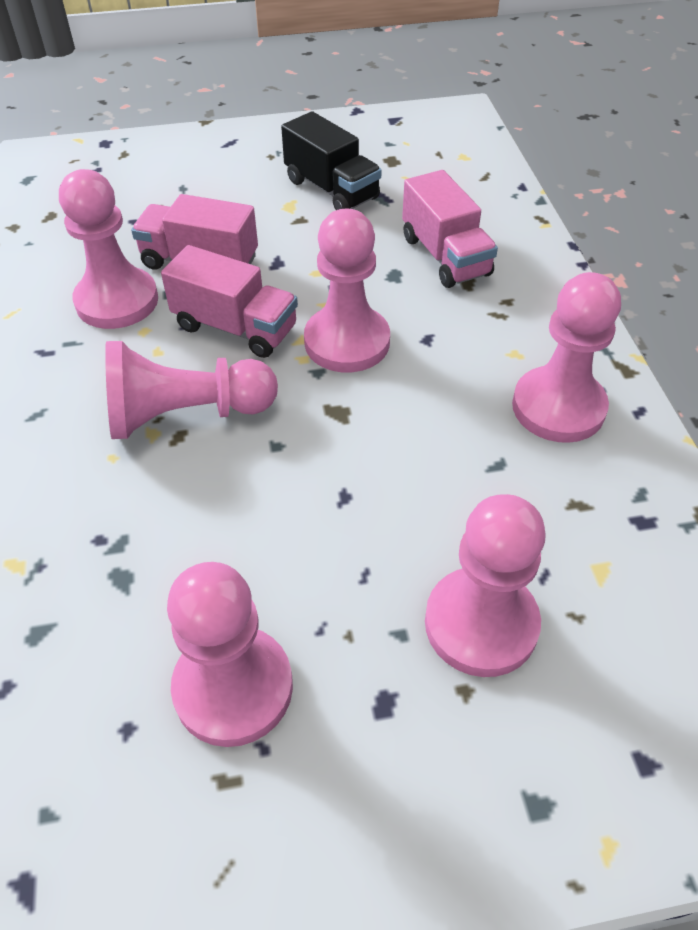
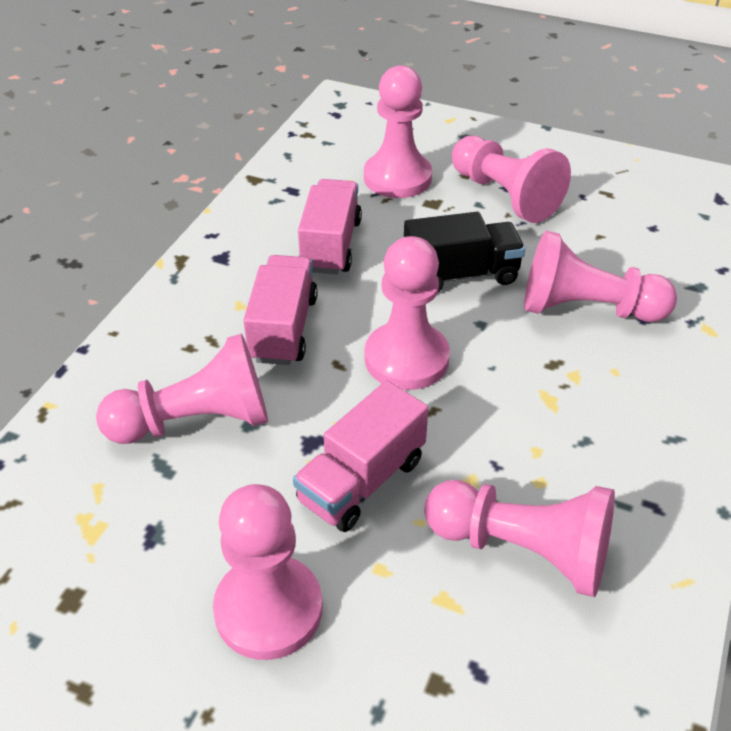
pink pawn: [59,169,158,329] [105,341,278,439] [167,562,293,747] [304,209,390,372] [425,494,546,677] [512,272,621,443] = 6 -> [96,334,268,444] [213,484,322,660] [364,65,432,198] [365,236,450,390] [424,480,615,597] [452,136,571,223] [524,231,677,322] = 7

